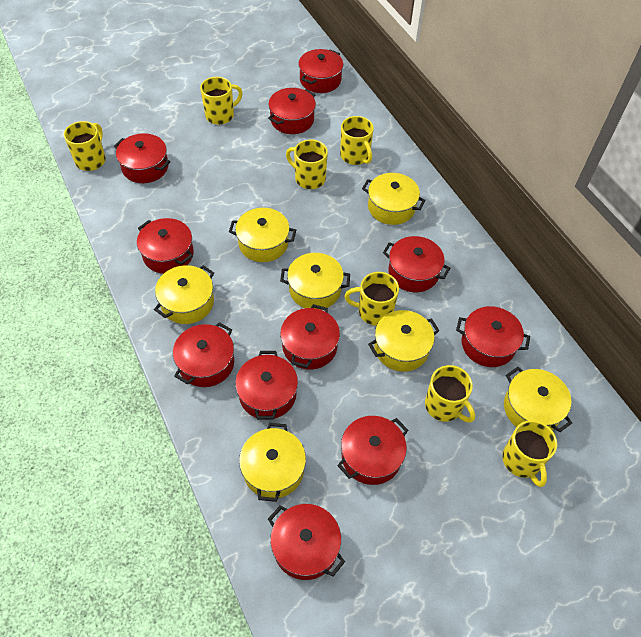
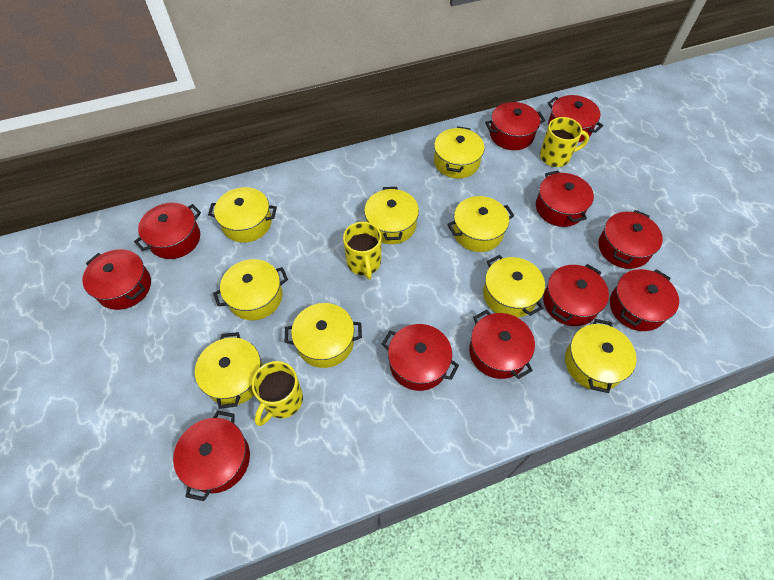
yellow mug: [64,121,106,171] [200,77,243,125] [286,140,328,189] [340,116,374,165] [345,272,399,326] [425,365,475,422] [502,420,557,487] = 7 -> [252,361,303,426] [343,222,382,279] [540,117,589,167] = 3
yellow pot: [154,265,214,324] [229,208,296,262] [239,423,306,502] [280,253,350,310] [362,173,426,225] [368,310,440,372] [504,367,572,432] = 7 -> [195,332,263,409] [208,187,277,243] [213,259,288,320] [285,303,362,368] [364,187,419,244] [434,126,485,179] [447,196,514,252] [483,255,545,318] [565,319,637,393] = 9

